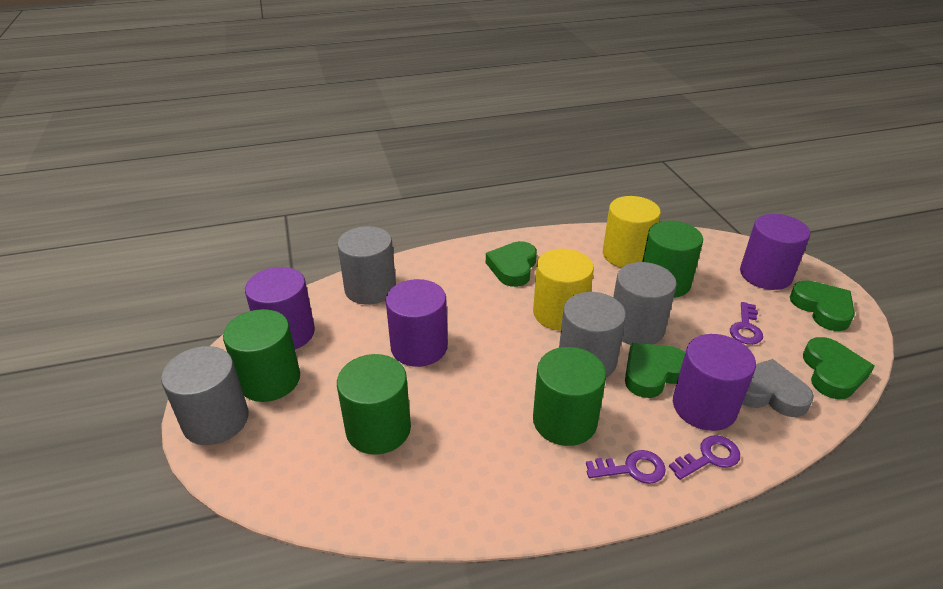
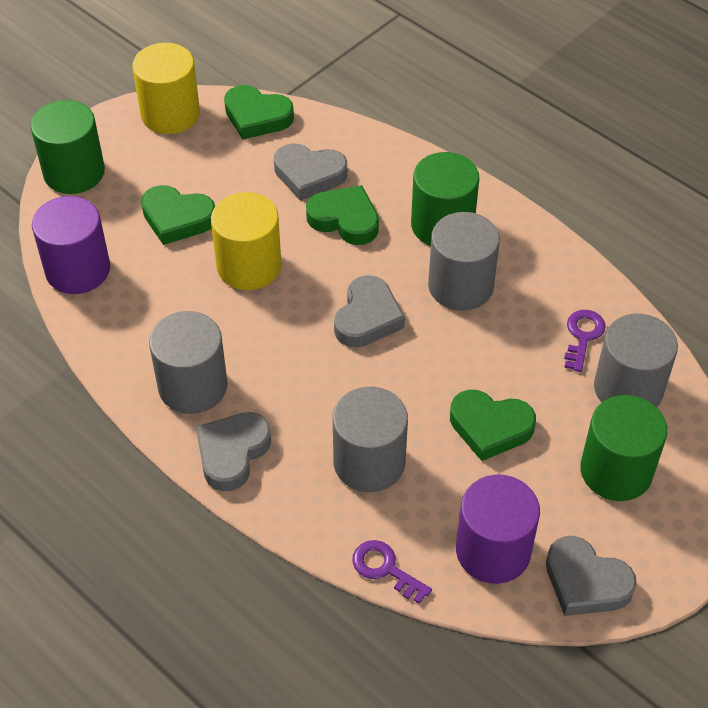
green cylinder: [223,309,300,402] [337,354,411,455] [533,347,606,446] [642,221,703,298] = 4 -> [30,100,105,194] [411,152,479,246] [580,395,667,501] = 3
grey heart: [742,359,814,417] = 1 -> [196,412,271,491] [274,144,347,201] [334,275,405,348] [546,536,637,616] = 4
purple cylinder: [245,267,315,349] [386,279,448,367] [673,334,756,431] [740,214,810,290] = 4 -> [32,196,110,294] [456,475,540,584] = 2
purple key: [586,450,666,484] [669,435,740,480] [730,302,763,345] = 3 -> [352,540,432,604] [564,310,606,372] = 2

